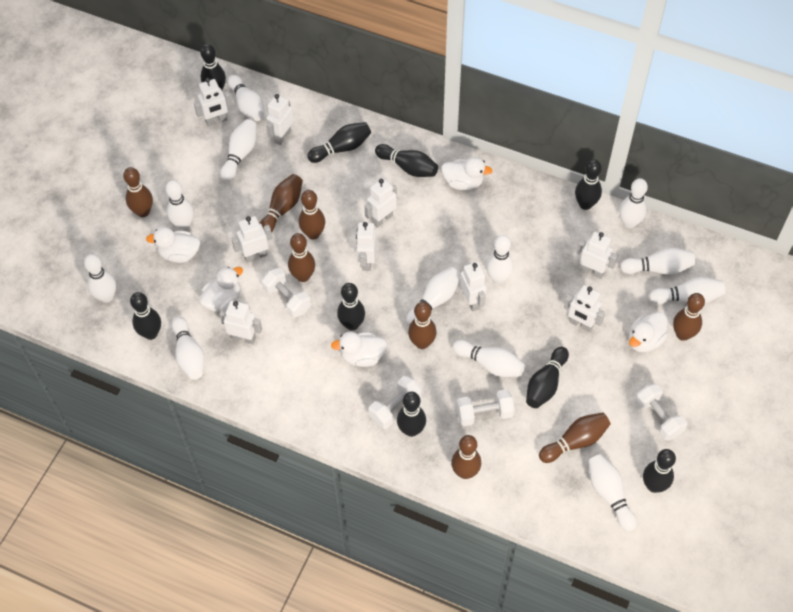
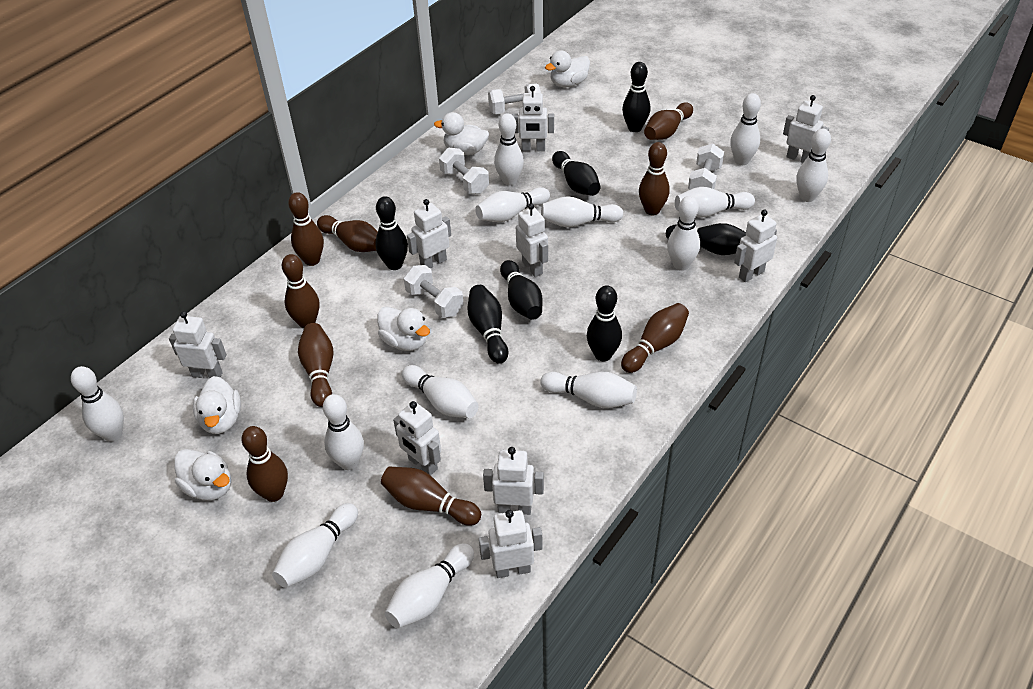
black bowling pin: [130,292,161,340] [200,44,226,90] [307,122,371,163] [337,283,365,331] [375,144,438,177] [397,392,426,437] [526,347,569,408] [575,159,602,210] [643,449,676,493] = 9 -> [375,196,408,270] [468,285,508,364] [500,260,543,320] [552,151,600,196] [587,285,622,361] [622,62,650,132] [666,223,746,255] = 7
brown bowling pin: [123,167,153,217] [259,174,303,232] [288,233,315,282] [299,190,325,239] [408,302,436,349] [451,435,481,479] [539,413,611,463] [673,293,705,341] = 8 -> [241,426,288,502] [282,254,319,329] [288,192,324,266] [298,323,333,407] [317,215,378,252] [381,466,481,526] [621,303,689,373] [639,142,670,215] [644,102,693,140] = 9
white bowling pin: [84,254,116,303] [166,180,194,230] [172,317,205,380] [220,119,256,181] [228,75,265,121] [406,267,461,326] [453,340,525,377] [486,235,514,284] [588,454,637,531] [619,178,648,228] [620,248,695,275] [649,277,725,304] = 12 -> [71,366,124,442] [272,503,358,588] [323,394,364,470] [385,543,474,629] [402,365,479,418] [475,187,550,222] [494,113,524,185] [540,371,637,408] [541,196,623,227] [667,196,700,271] [675,187,755,218] [730,93,761,165] [796,129,831,202] = 13

